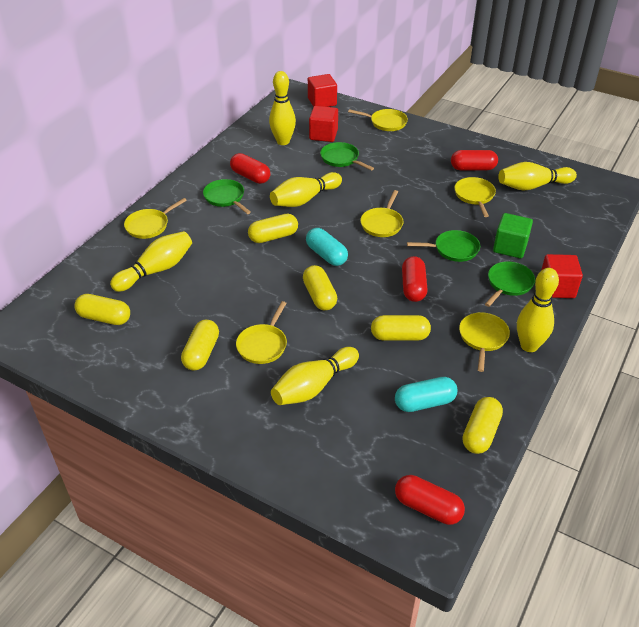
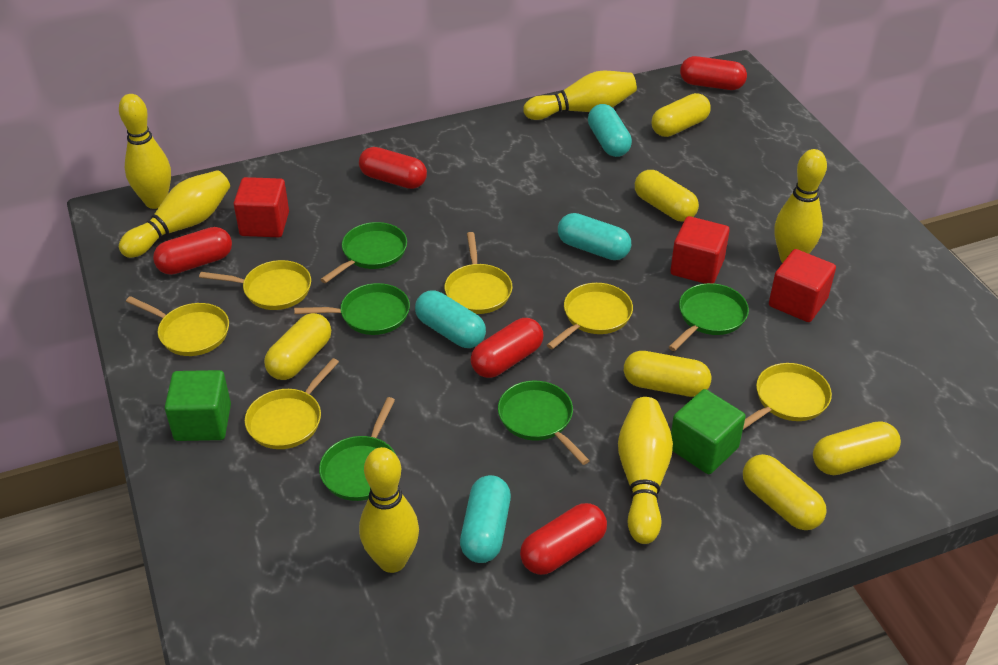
green cube: [493,213,533,258] = 1 -> [165,370,231,441] [671,389,746,474] = 2
green pan: [203,179,251,214] [320,142,374,171] [407,230,480,262] [485,262,535,307] = 4 -> [294,283,410,335] [319,397,396,501] [320,222,407,283] [498,381,590,465] [669,283,749,351] = 5
red capsule: [230,153,270,184] [395,475,465,525] [402,256,428,302] [451,150,498,170] = 4 -> [153,227,232,275] [359,147,427,189] [471,318,543,378] [520,503,607,575] [680,56,747,90] = 5
turquoise capsule: [306,228,348,266] [395,377,458,412] = 2 -> [415,290,486,348] [460,475,511,563] [558,213,631,260] [588,104,632,157] = 4

